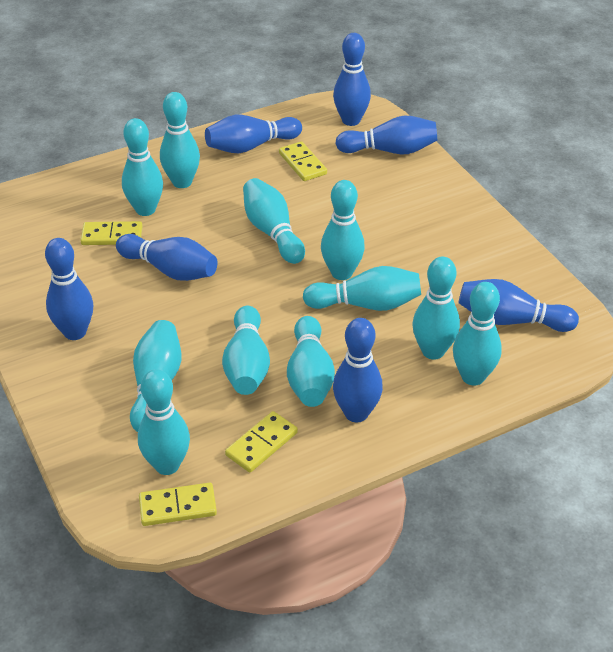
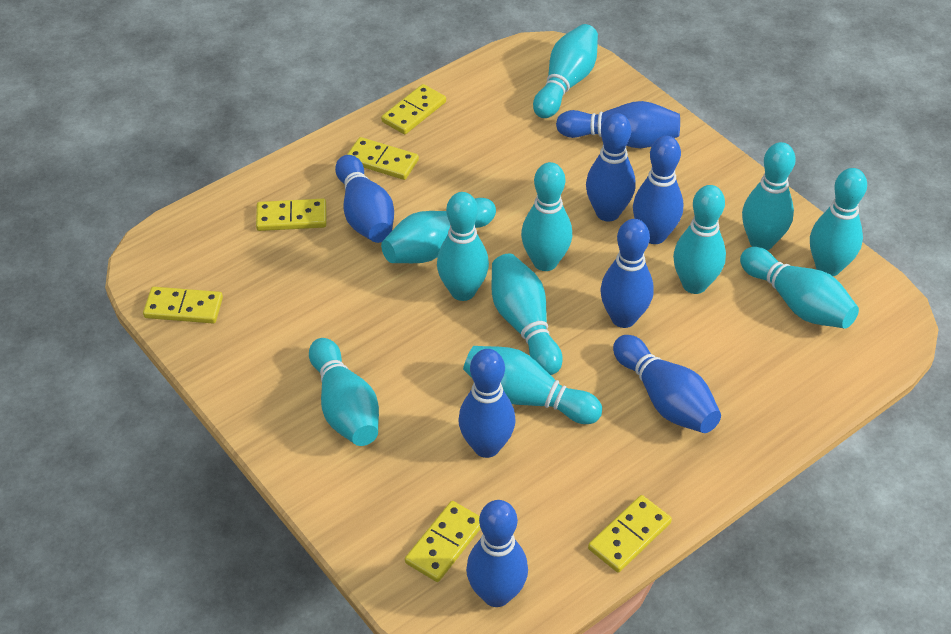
blue bowling pin: [45,238,93,340] [116,234,217,281] [205,115,302,153] [333,33,371,126] [333,318,383,422] [335,116,437,154] [459,279,579,332] = 7 -> [335,155,394,243] [458,349,516,458] [466,500,528,607] [556,101,680,148] [586,113,636,222] [600,219,654,328] [613,335,721,433] [633,136,683,244] = 8
yellow domino: [80,221,143,245] [139,483,217,526] [225,411,298,473] [279,141,327,181] = 4 -> [143,287,223,323] [256,199,326,231] [347,137,419,180] [381,84,446,134] [405,501,481,582] [588,495,672,573] = 6

